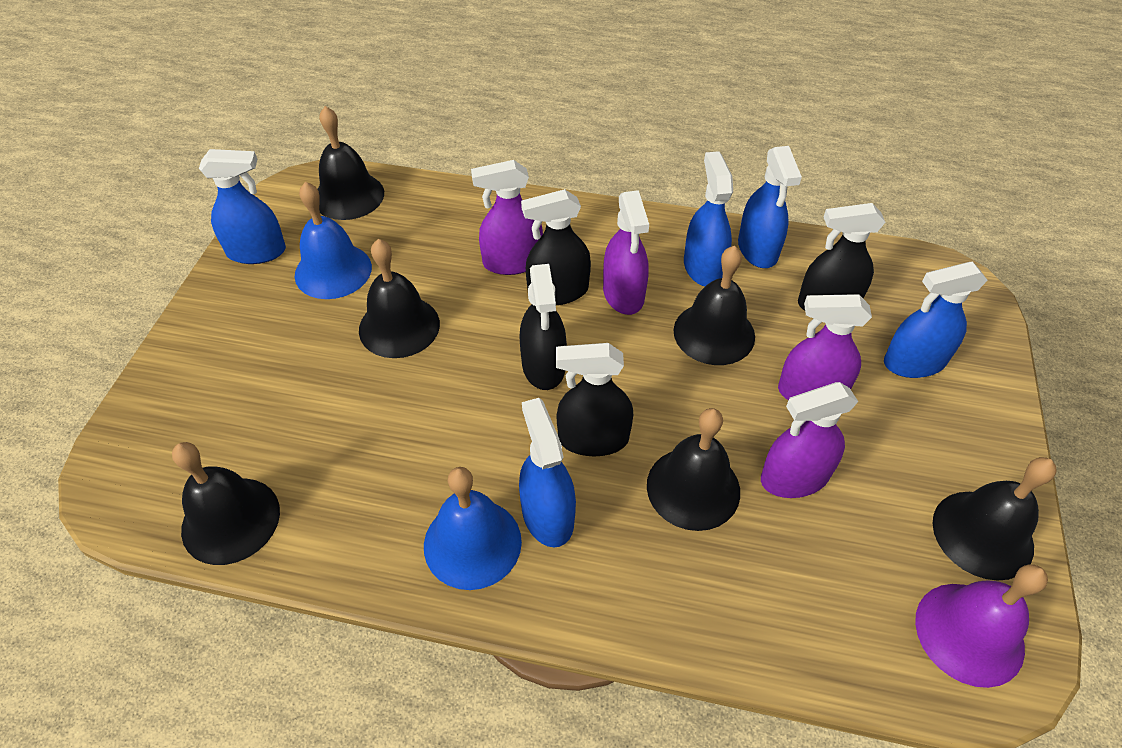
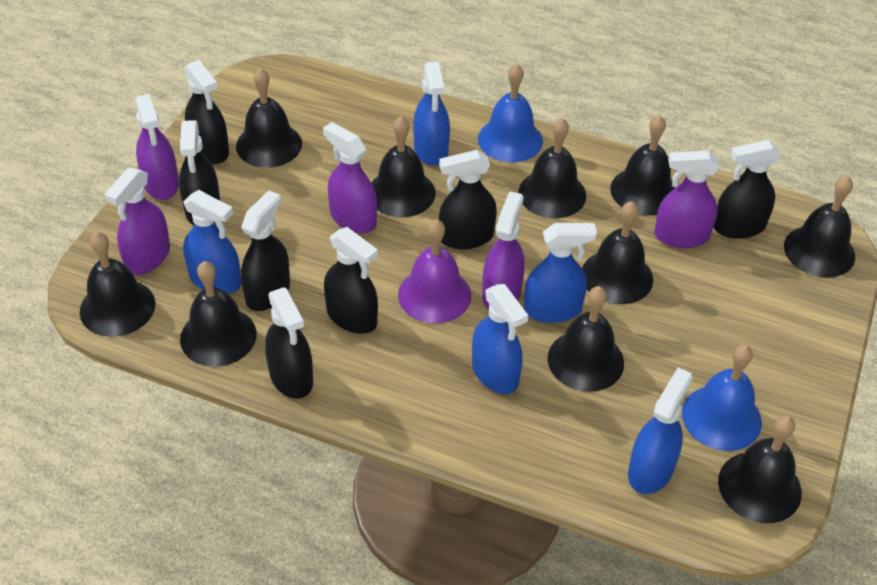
black bell: [172,442,280,565] [318,106,384,220] [359,239,440,358] [647,408,740,531] [674,246,755,365] [932,457,1057,581] = 6 -> [80,231,155,337] [180,261,257,367] [236,68,302,168] [371,116,436,217] [518,118,586,218] [548,286,624,392] [582,201,653,304] [610,115,676,216] [718,415,802,523] [784,176,855,277] = 10
black spray bottle: [520,264,567,390] [521,189,591,305] [556,343,633,456] [798,203,886,311] = 4 -> [179,120,220,225] [184,60,229,164] [241,190,290,311] [265,288,313,399] [324,227,378,334] [439,150,497,249] [714,140,781,239] = 7
purple spray bottle: [471,160,543,275] [603,190,649,315] [761,382,858,498] [778,294,872,400] = 4 -> [105,167,170,275] [135,94,179,200] [323,122,377,234] [482,191,525,310] [654,150,719,248] = 5

